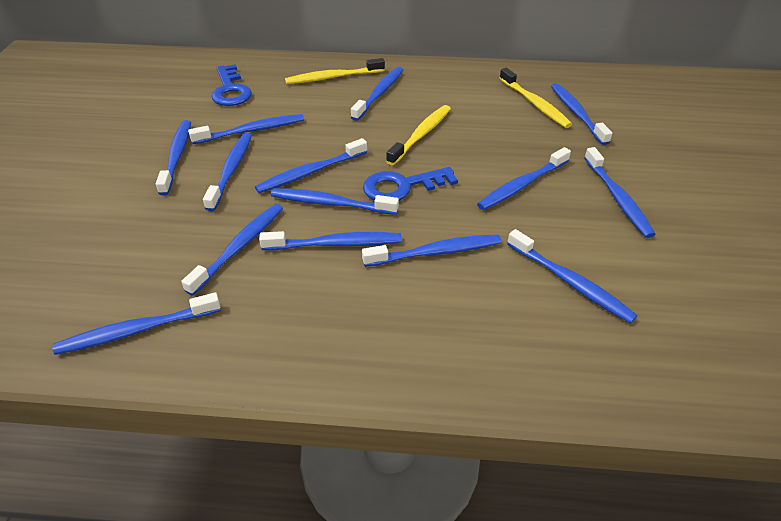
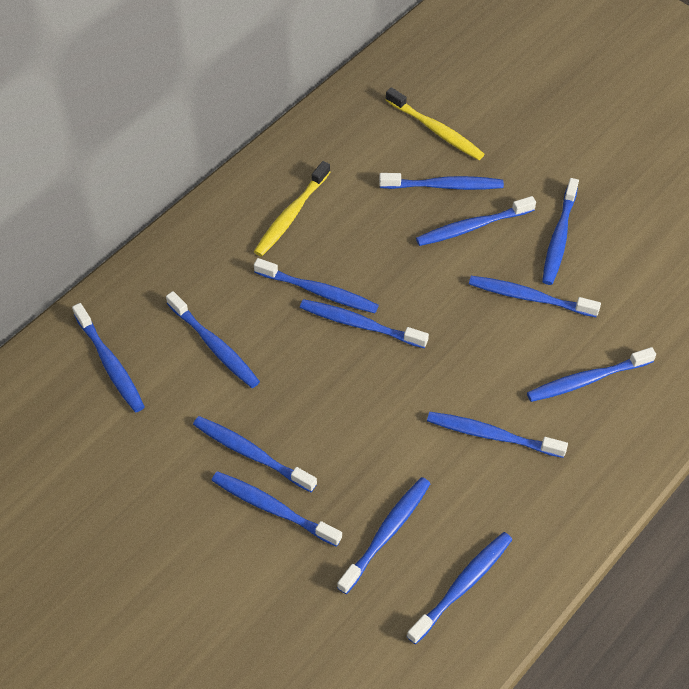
blue key: [211,64,252,106] [363,167,458,201] = 2 -> none = 0
yellow toothbrush: [285,58,385,84] [386,105,451,165] [499,68,572,128] = 3 -> [254,161,330,257] [386,87,484,160] = 2

